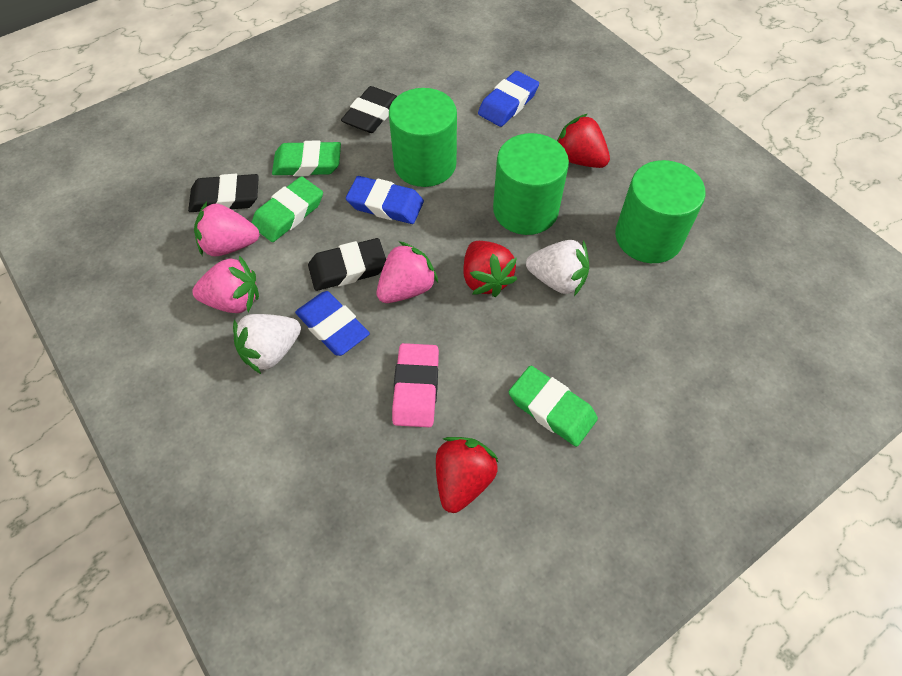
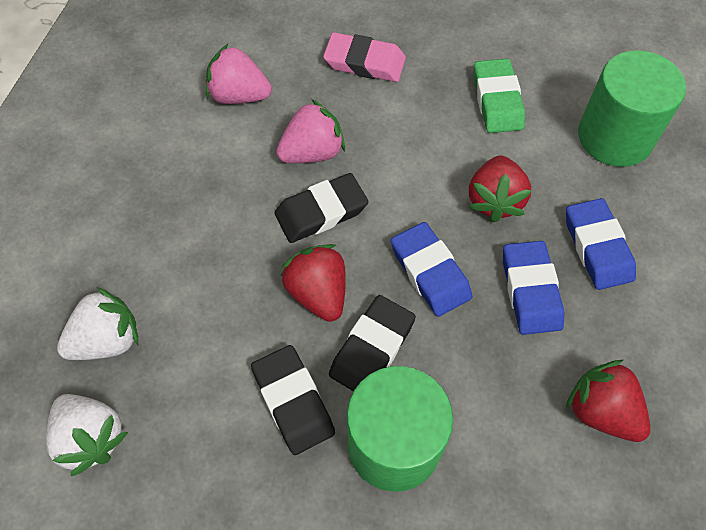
green cylinder: [389,88,457,187] [493,133,569,235] [615,160,705,263] = 3 -> [347,366,453,492] [578,50,686,167] = 2
green eraser: [251,176,323,242] [272,140,341,176] [509,366,598,447] = 3 -> [474,59,525,133] = 1
pink strawberry: [192,256,259,313] [194,202,259,256] [377,241,438,303] = 3 -> [206,44,272,104] [276,99,345,163] = 2

